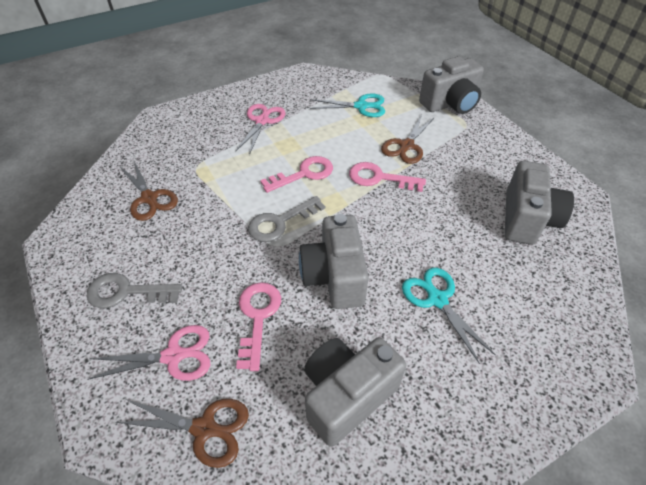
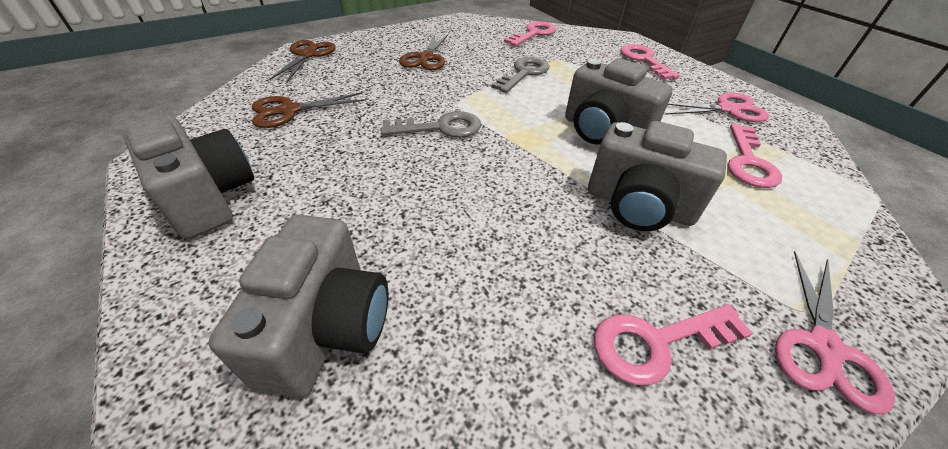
pink key: [236,282,281,371] [260,156,333,193] [349,162,426,192] = 3 -> [504,21,556,46] [594,304,753,385] [620,44,680,80] [728,124,782,188] = 4
turquoise scissors: [310,93,385,117] [402,267,496,364] = 2 -> none = 0

